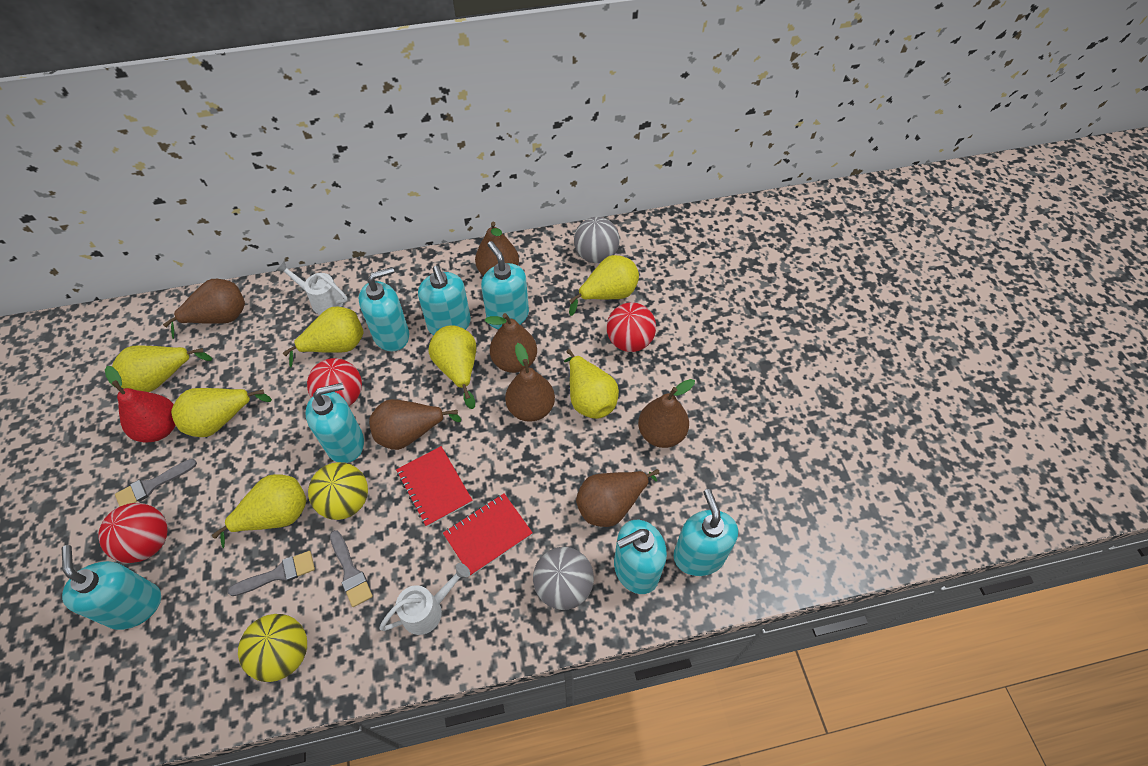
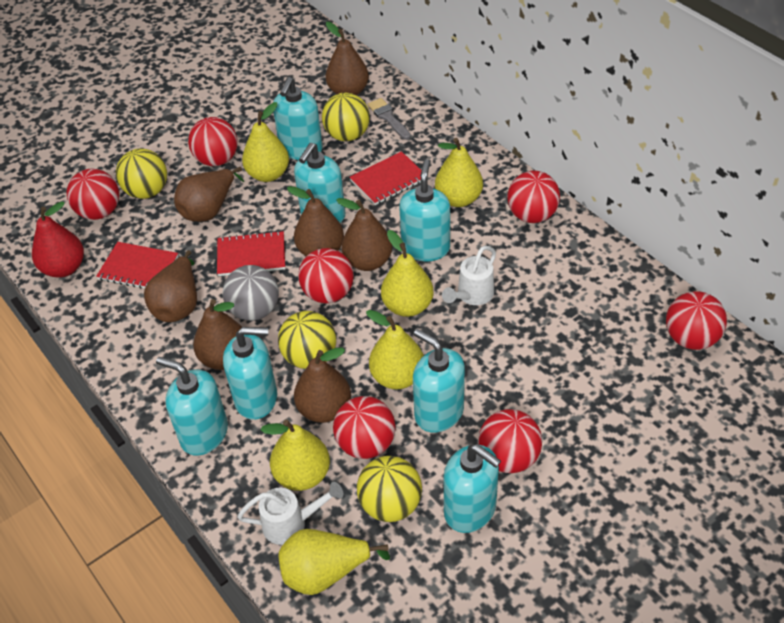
grey ball: [533,547,594,610] [574,217,620,263] = 2 -> [222,265,279,321] = 1
grey brush: [115,459,197,507] [228,551,315,596] [330,530,373,607] = 3 -> [367,98,411,140] = 1
red ball: [98,503,168,563] [307,358,362,406] [607,302,656,352] = 3 -> [67,169,119,220] [188,117,238,166] [298,248,354,303] [333,396,396,459] [478,409,542,473] [508,171,560,223] [666,291,727,350] = 7
red notebook: [396,446,473,527] [443,493,533,576] = 2 -> [96,242,178,289] [217,231,285,276] [350,151,422,205] = 3
yellow ball: [238,614,307,682] [308,462,368,520] = 2 -> [116,148,167,199] [278,311,336,369] [322,93,370,141] [357,456,422,522] = 4
yellow pear: [112,345,212,392] [171,388,272,437] [212,474,306,548] [283,307,364,368] [428,325,476,409] [564,349,619,419] [569,255,639,316] = 7 -> [242,102,289,182] [261,420,330,491] [278,529,390,595] [366,310,424,389] [381,230,434,317] [435,138,483,207] = 6

